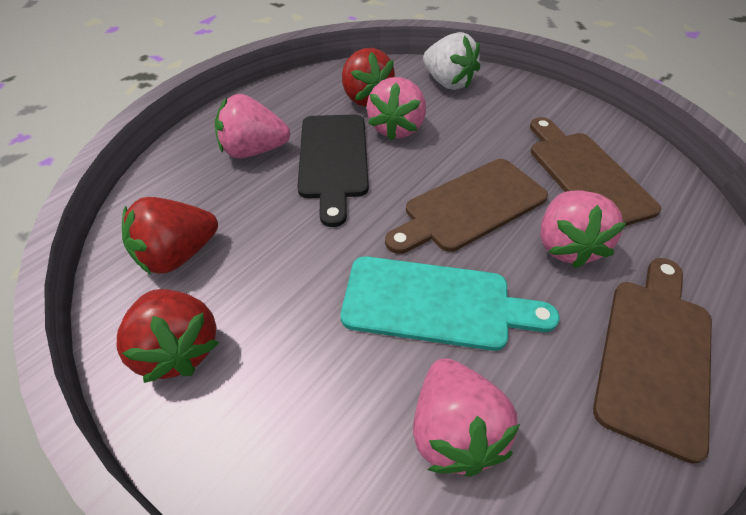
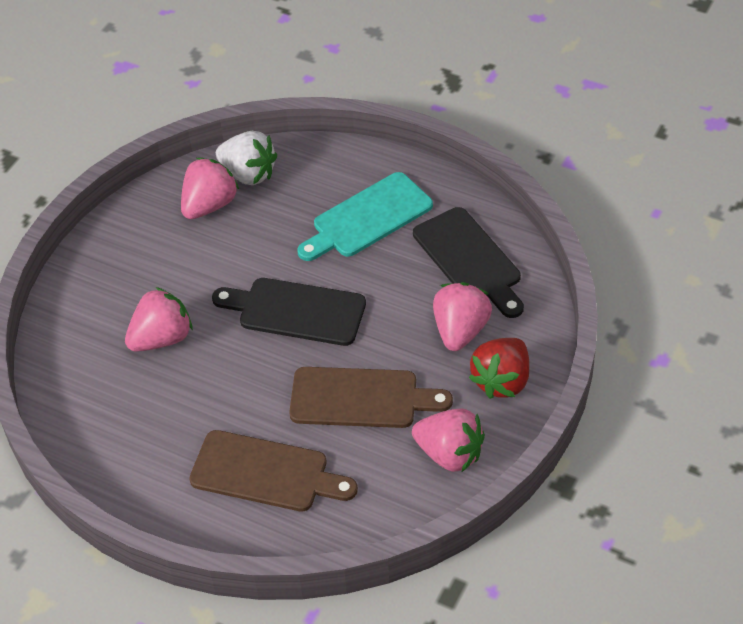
black cutting board: [297,115,369,227] = 1 -> [212,278,366,346] [413,207,524,318] = 2
brown cutting board: [385,159,548,254] [530,117,661,226] [593,258,712,464] = 3 -> [189,430,358,512] [289,367,453,428] = 2
red strawberry: [117,289,219,383] [122,197,218,274] [342,48,395,107] = 3 -> [469,338,529,399] = 1

